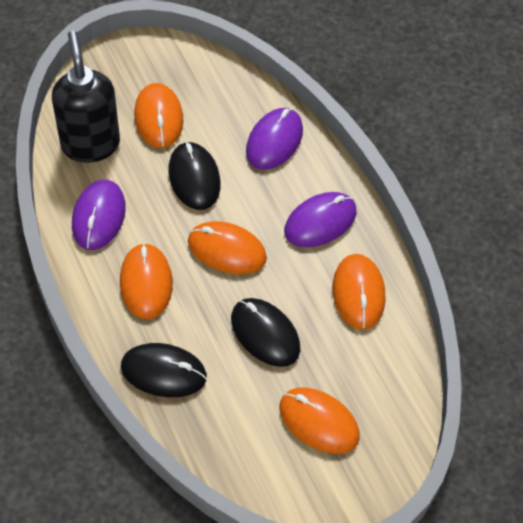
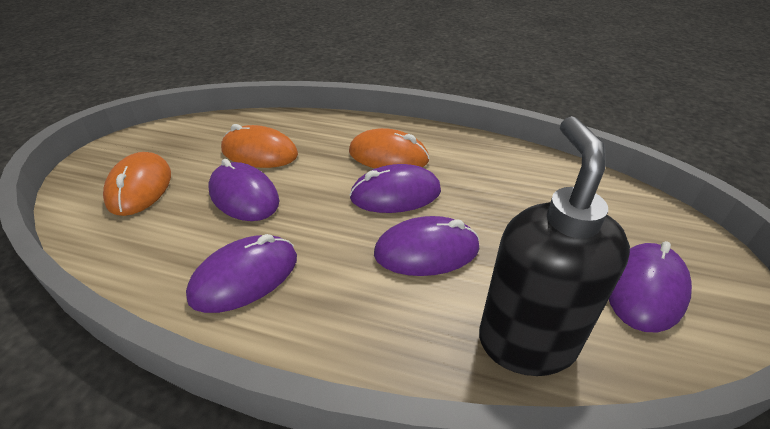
black mouse: [121,343,207,397] [168,141,221,210] [231,298,300,367] = 3 -> none = 0
orange mouse: [120,243,173,319] [134,83,183,148] [188,221,267,274] [279,387,360,454] [333,254,386,330] = 5 -> [103,152,171,216] [221,124,298,168] [349,128,429,168] = 3
purple mouse: [72,180,126,250] [246,108,303,170] [284,192,357,247] = 3 -> [186,234,297,313] [209,159,279,221] [349,164,441,213] [374,216,479,276] [609,241,692,332] = 5

